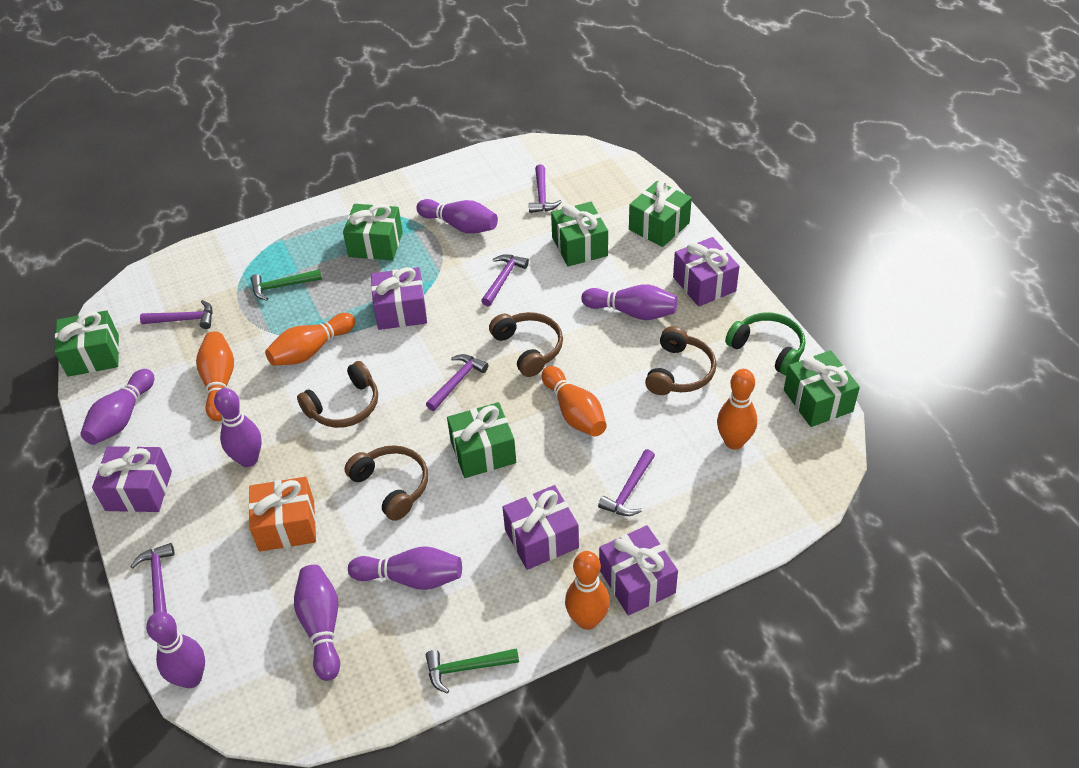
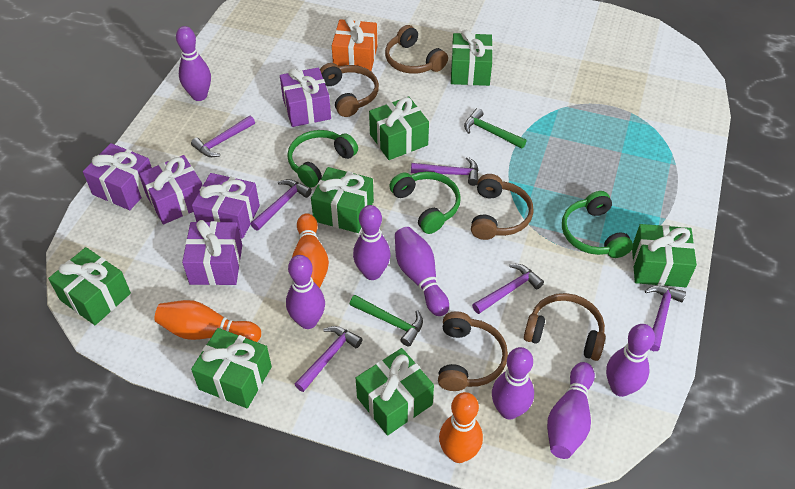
brown headphones: [297,361,378,428] [344,445,428,521] [489,312,563,377] [645,326,716,395] = 4 -> [320,63,379,117] [385,25,448,74] [438,311,508,391] [471,174,534,240] [524,293,606,361] = 5
green gift: [55,310,119,377] [343,204,403,260] [447,402,516,478] [551,202,608,267] [629,180,692,247] [784,350,860,427] = 6 -> [48,247,131,325] [191,328,272,408] [311,167,374,233] [356,348,434,435] [369,96,429,160] [451,30,493,86] [632,224,697,287] = 7
green headphones: [725,312,805,375] = 1 -> [287,130,358,188] [389,171,461,234] [562,191,633,258] = 3
orange bowling pin: [196,332,234,421] [265,313,355,366] [542,366,607,437] [565,551,610,630] [717,369,757,450] = 5 -> [154,300,261,342] [292,213,329,288] [439,392,483,463] = 3

